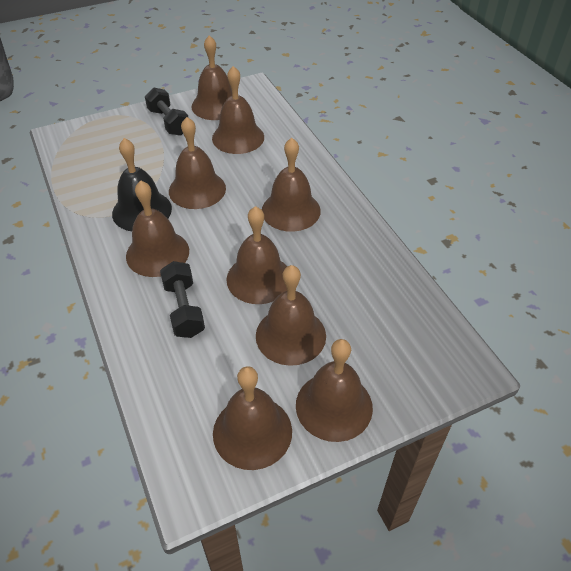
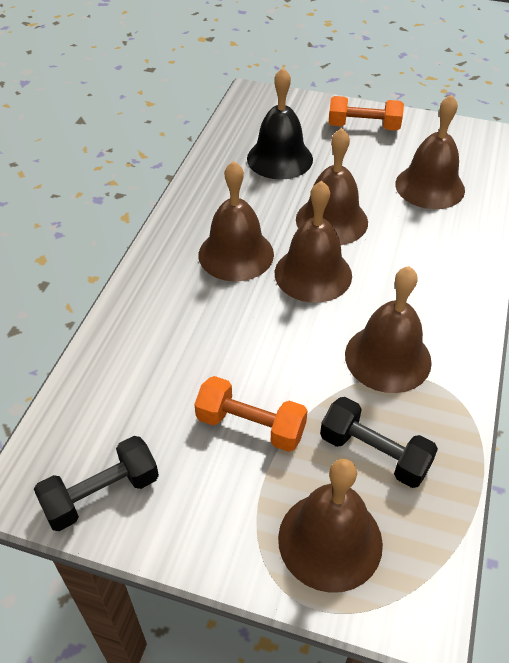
brown bell: [126,181,189,277] [169,117,226,209] [191,35,232,120] [212,66,264,154] [213,366,292,470] [227,206,287,304] [256,265,326,366] [262,138,320,232] [296,339,373,442] = 9 -> [198,161,274,281] [275,181,352,303] [278,459,383,593] [296,128,368,245] [345,266,432,393] [395,94,465,209] = 6
orange dumbbell: none = 0 -> [194,376,308,452] [328,96,404,131] = 2

